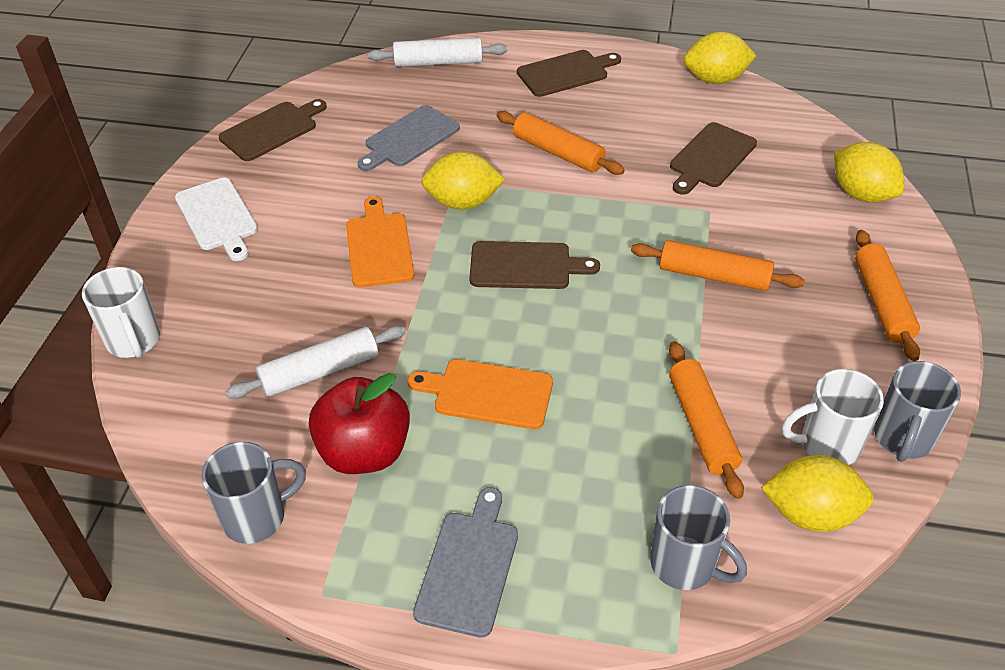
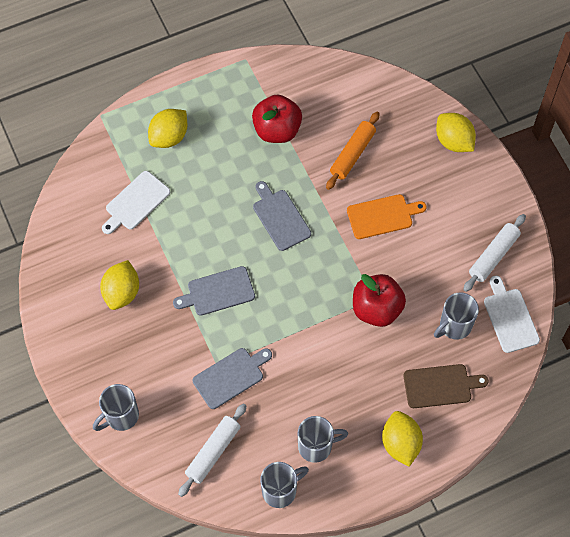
brown cutting board: [219,99,327,161] [470,241,600,289] [517,50,621,97] [670,122,757,195] = 4 -> [404,364,489,408] = 1
grey cutting board: [357,105,460,171] [413,487,518,638] = 2 -> [173,266,255,316] [193,348,272,409] [253,181,311,251] = 3
grey mug: [202,442,306,544] [650,485,747,590] [874,361,961,462] = 3 -> [93,384,139,431] [260,462,309,508] [298,416,348,463] [434,292,479,340] = 4
orange cutting board: [346,197,414,287] [407,359,553,429] = 2 -> [347,194,427,239] = 1
orange rolling pin: [497,111,625,175] [631,240,805,291] [669,341,744,499] [855,230,920,361] = 4 -> [326,112,380,190] = 1
red apple: [309,373,410,474] = 1 -> [252,94,302,143] [353,274,406,327] = 2
white cutting board: [175,178,258,261] = 1 -> [102,171,170,234] [484,276,540,353] = 2
white mug: [82,267,160,358] [782,369,884,465] = 2 -> none = 0

